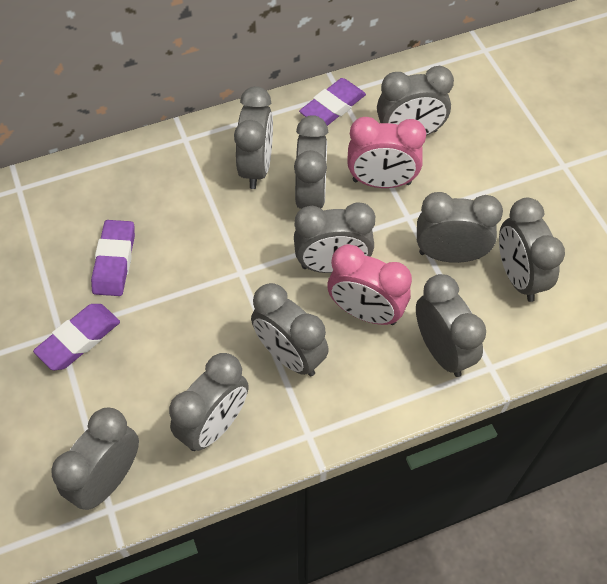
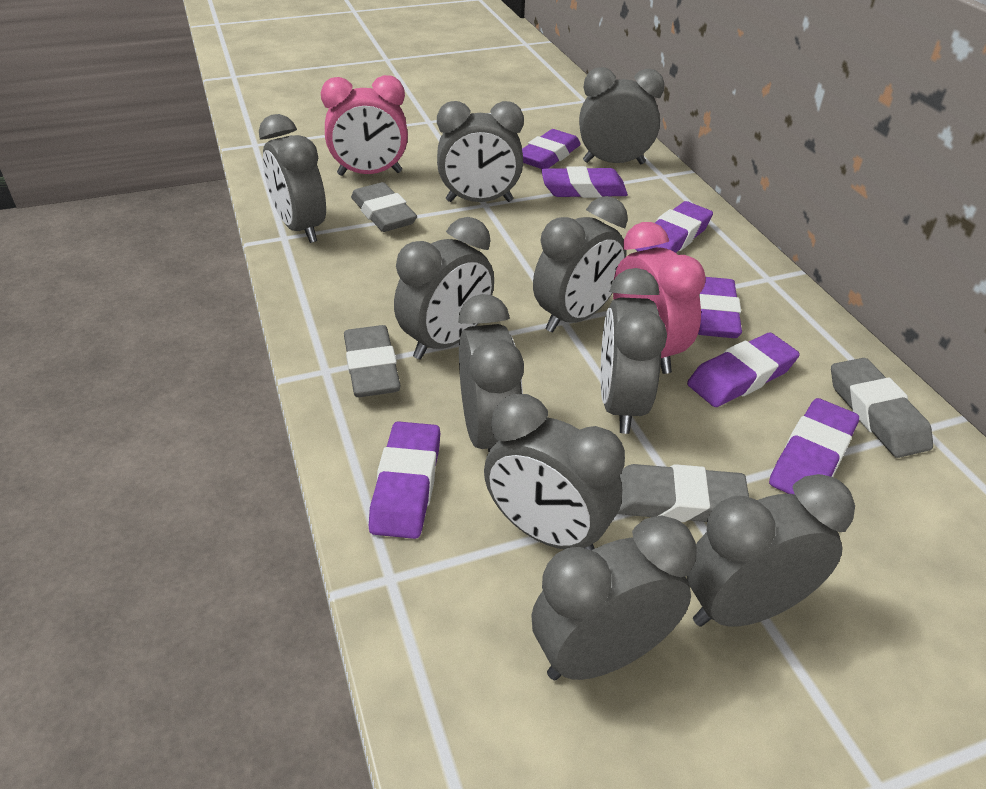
grey eraser: none = 0 -> [344,325,401,397] [351,182,417,232] [618,464,749,522] [831,358,933,458] = 4
purple eraser: [33,304,120,370] [91,220,135,296] [299,78,366,126] = 3 -> [369,421,440,539] [522,129,581,169] [541,166,628,198] [635,201,713,253] [687,333,800,407] [698,277,742,338] [769,398,859,494] = 7

